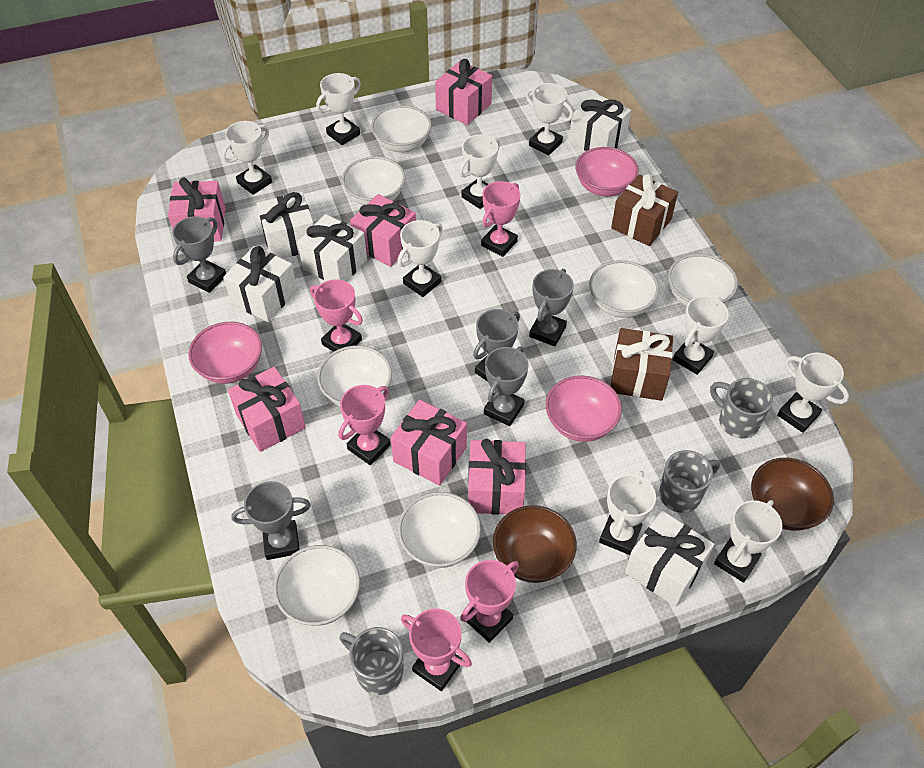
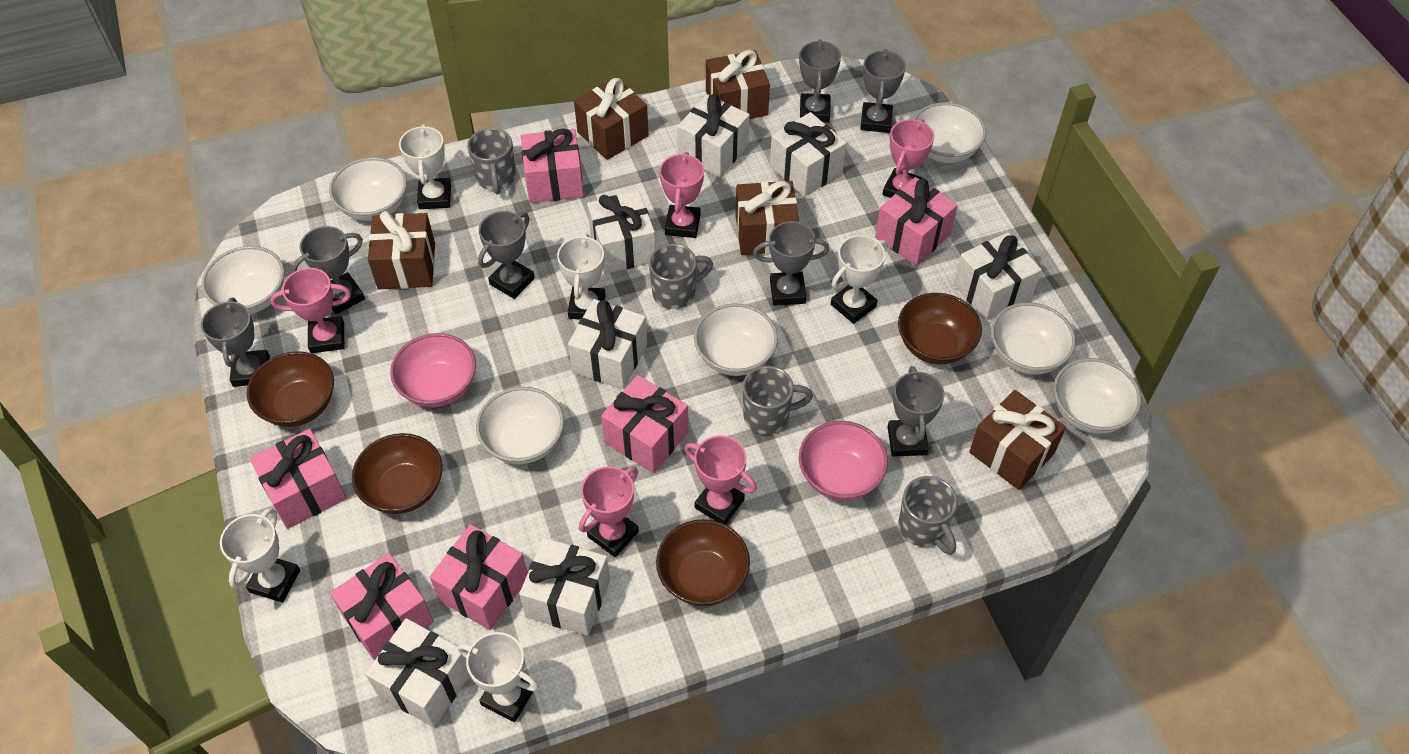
brown bowl: [493,505,577,583] [751,458,834,531] = 2 -> [247,351,334,427] [352,433,442,514] [656,519,750,606] [898,293,982,364] = 4
brown gift: [611,174,678,246] [611,328,673,401] = 2 -> [368,211,435,289] [574,77,649,160] [706,50,770,119] [736,181,799,255] [969,390,1066,490] = 5
grey mug: [339,627,404,695] [659,450,720,513] [710,378,773,438] = 3 -> [467,128,516,194] [649,244,713,309] [743,366,813,434] [899,476,957,555] = 4
grey trophy: [172,216,226,293] [231,481,311,560] [473,309,520,382] [484,346,529,426] [529,269,574,347] = 5 -> [201,297,270,387] [292,226,365,314] [478,211,535,299] [753,221,829,306] [799,39,841,122] [860,49,906,133] [888,366,945,457] = 7
pink bowl: [188,322,262,384] [545,375,622,442] [576,147,639,196] = 3 -> [390,333,476,408] [799,421,888,501] = 2
white gift: [223,246,297,322] [256,192,314,258] [297,214,367,282] [569,93,631,151] [625,511,714,607] = 5 -> [365,618,470,727] [519,538,610,636] [568,299,647,390] [587,191,656,274] [677,94,750,177] [770,112,846,197] [954,232,1042,321] = 7
white trophy: [222,121,272,195] [316,73,361,145] [397,220,443,297] [459,135,500,209] [525,83,573,155] [599,471,656,555] [673,296,729,375] [714,500,782,583] [777,353,849,433] = 9 -> [220,508,300,603] [399,124,451,209] [458,632,539,722] [557,233,606,320] [831,235,888,324] = 5

